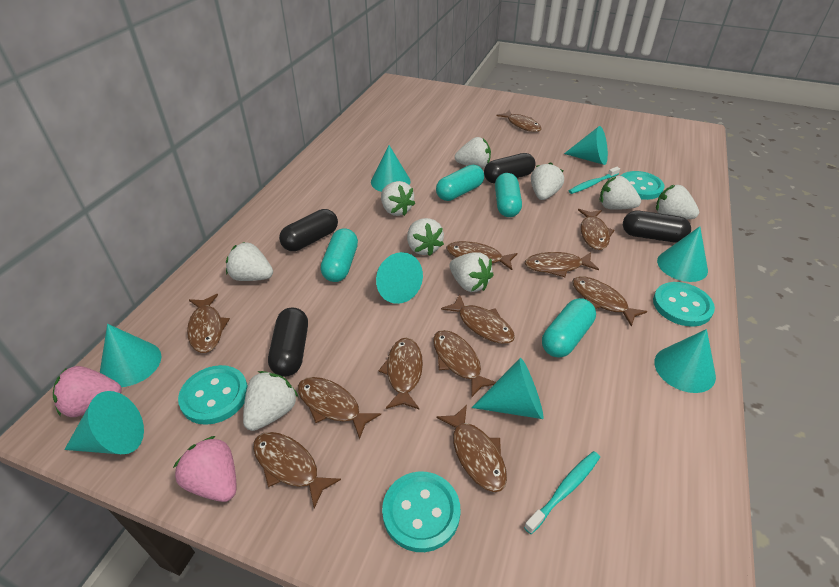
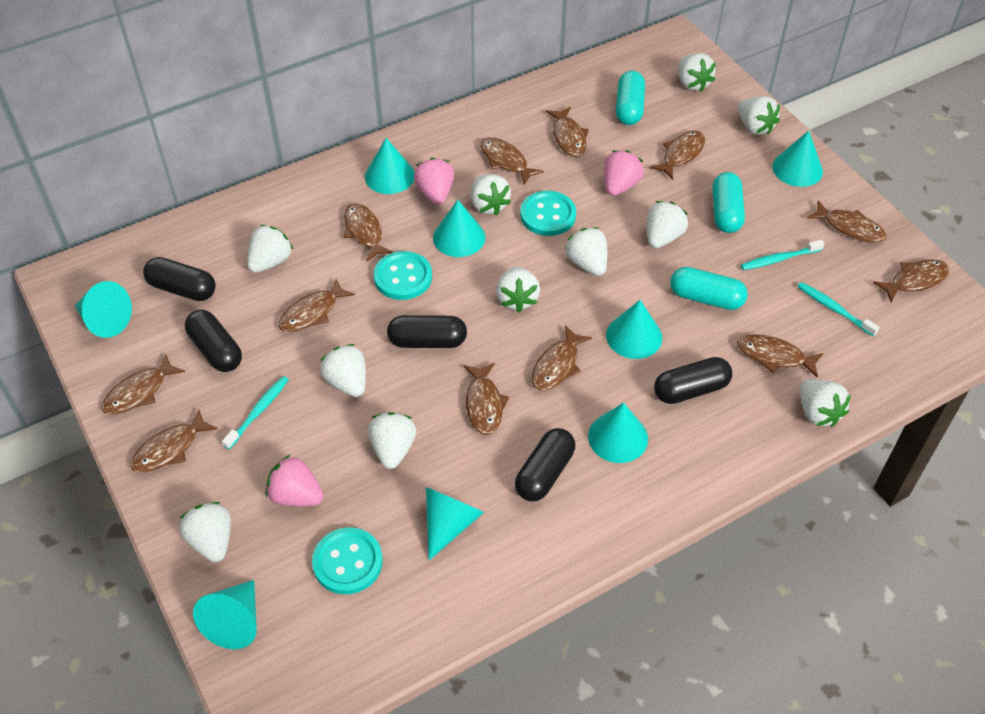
black capsule: [268,308,308,377] [279,209,338,251] [484,153,536,183] [623,211,691,242] = 4 -> [143,257,216,301] [185,310,242,372] [387,315,467,348] [515,428,575,501] [654,357,732,404] = 5
pink strawberry: [53,366,122,417] [173,436,236,502] = 2 -> [266,455,324,506] [414,157,454,205] [604,150,644,196] = 3
turquoise button: [178,365,248,425] [382,472,460,552] [621,171,664,200] [653,282,715,327] = 4 -> [312,528,383,594] [374,251,432,300] [520,191,576,236] = 3
turquoise capsule: [321,228,358,282] [436,165,484,201] [495,173,522,217] [542,298,596,358] = 4 -> [616,71,645,125] [670,267,748,310] [713,172,745,233] = 3
turquoise toothbrush: [524,451,600,534] [569,167,620,194] = 2 -> [222,376,289,450] [741,240,824,270] [797,282,880,337] = 3
white strawberry: [226,242,273,281] [243,371,298,431] [381,181,415,216] [407,218,444,256] [449,252,494,292] [455,137,491,168] [531,162,564,200] [600,176,641,210] [656,185,699,219] = 9 -> [179,502,231,562] [247,225,293,273] [320,344,366,397] [368,412,416,469] [471,174,511,216] [496,266,540,312] [564,227,607,276] [647,201,688,248] [678,53,716,92] [738,96,780,135] [800,379,851,427] = 11

